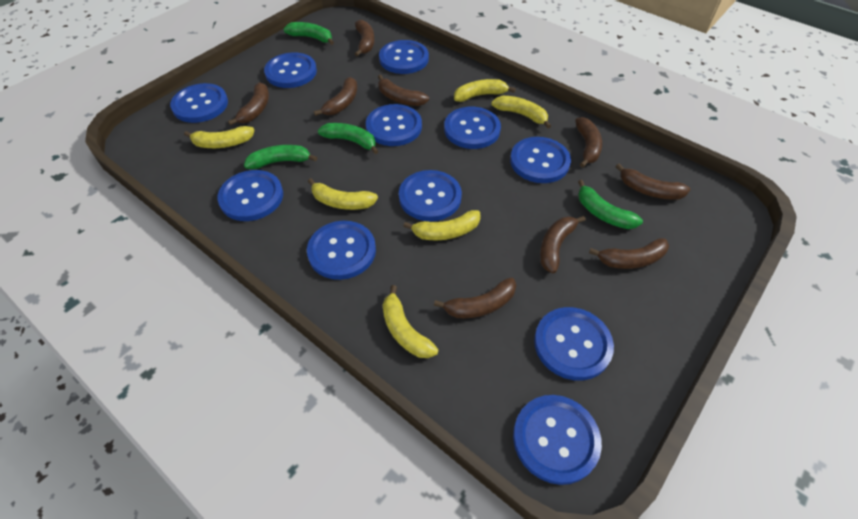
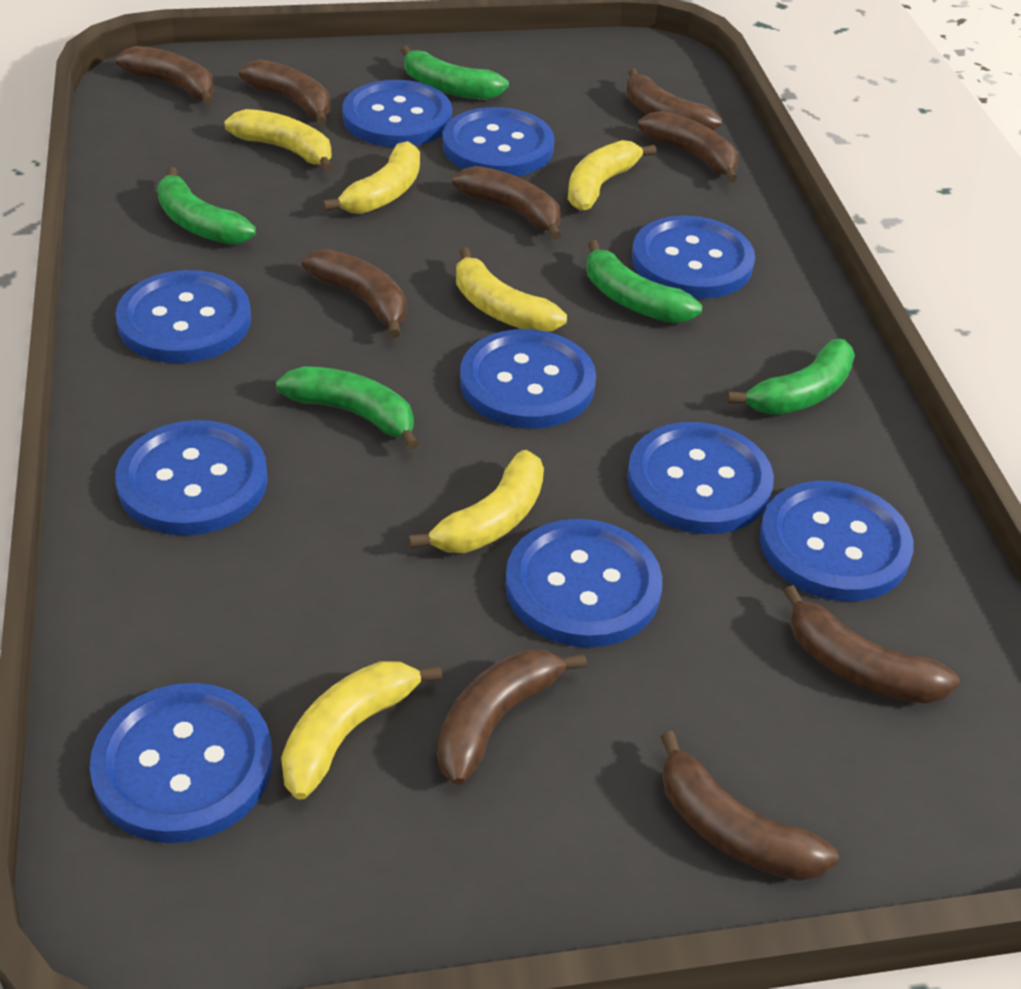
blue button: [170,83,228,123] [217,170,283,221] [264,52,317,88] [307,221,376,280] [366,104,422,146] [379,40,429,74] [399,170,462,221] [444,107,501,149] [510,137,571,183] [513,395,602,485] [534,307,614,381] = 11 -> [89,683,273,843] [115,270,251,363] [115,420,268,535] [342,80,452,147] [443,107,554,176] [460,329,596,429] [505,519,662,648] [627,422,774,534] [632,215,755,299] [760,481,914,601] = 10
green banana: [244,145,317,169] [283,22,334,45] [318,123,378,154] [578,180,643,229] = 4 -> [157,167,256,245] [276,366,419,450] [401,45,509,100] [586,240,702,323] [727,339,855,415] = 5

